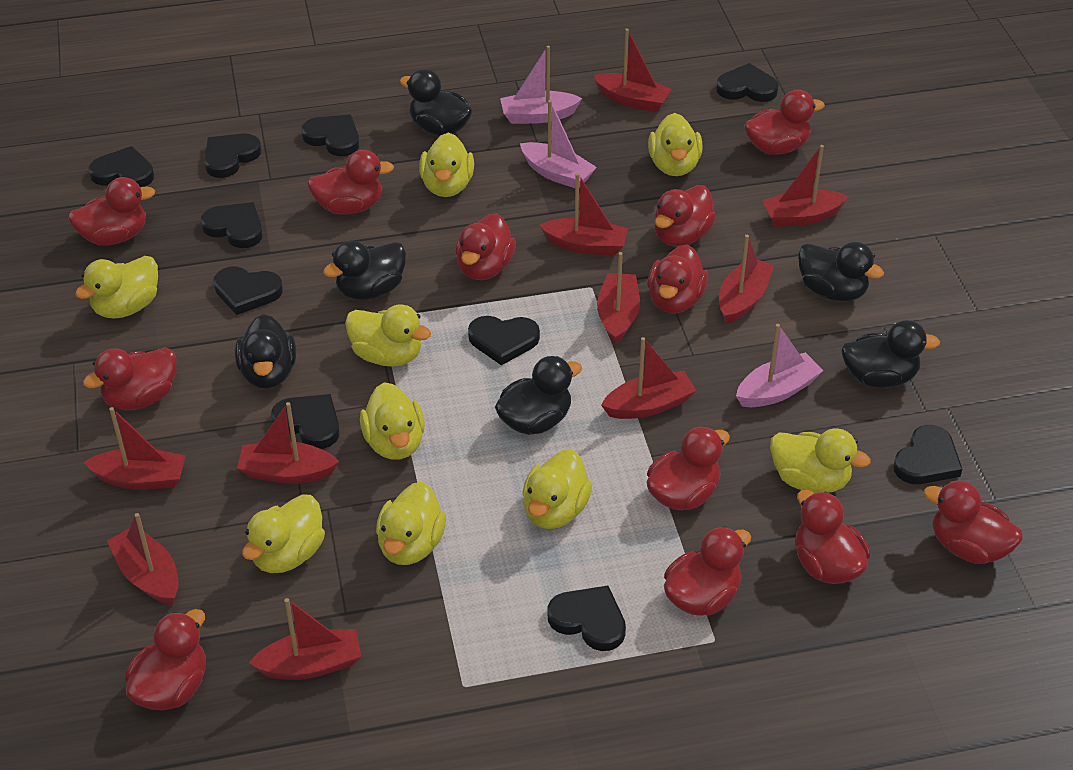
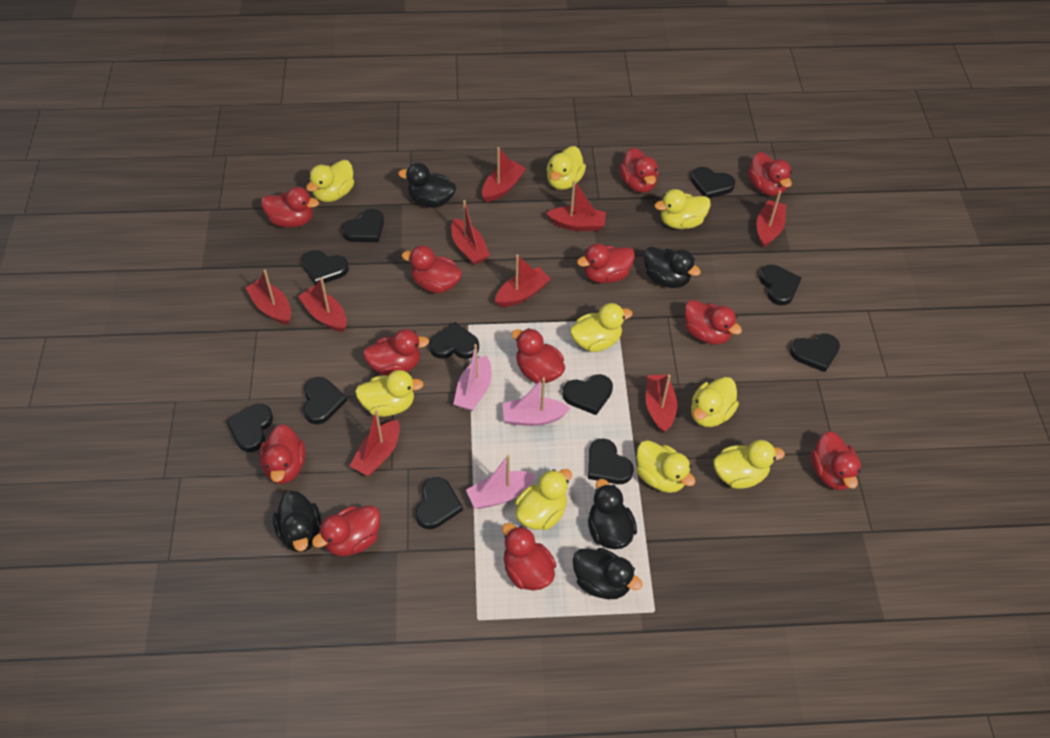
black duck: [235,314,296,389] [323,240,406,300] [400,69,473,136] [495,356,582,435] [798,242,884,301] [841,320,940,388] = 6 -> [273,491,321,552] [398,163,456,208] [573,548,643,599] [588,479,637,549] [644,246,701,288] = 5
black heart: [89,146,154,187] [201,202,263,248] [204,133,262,178] [213,266,283,315] [271,394,340,449] [301,114,359,156] [468,316,540,365] [547,586,626,651] [716,63,779,102] [893,425,962,484] = 10 -> [226,404,273,452] [302,250,349,285] [303,377,347,424] [342,209,384,242] [415,477,463,529] [429,322,479,359] [563,374,613,415] [588,438,634,484] [691,167,735,198] [759,265,802,305] [790,333,840,372] = 11
red boat: [84,407,186,490] [107,513,178,605] [237,402,339,484] [249,598,361,680] [540,173,628,255] [593,29,672,112] [597,252,640,344] [601,337,696,419] [719,235,774,324] [762,145,849,227] = 10 -> [246,270,291,325] [298,277,347,332] [350,410,400,476] [451,200,490,265] [482,147,526,202] [495,255,551,307] [546,180,606,231] [646,375,677,433] [756,191,786,248] = 9

